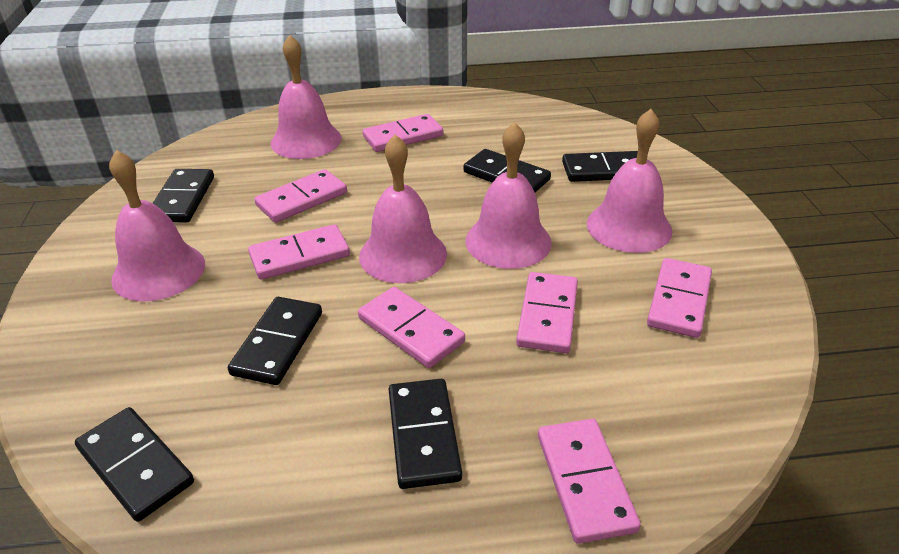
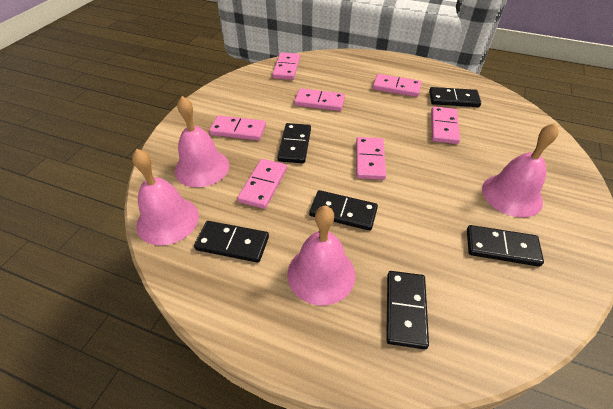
pink bell: [109,150,205,302] [271,35,342,159] [359,134,447,283] [465,122,552,269] [587,109,672,253] = 5 -> [132,149,199,245] [175,96,229,187] [287,206,356,306] [482,123,559,218] = 4

